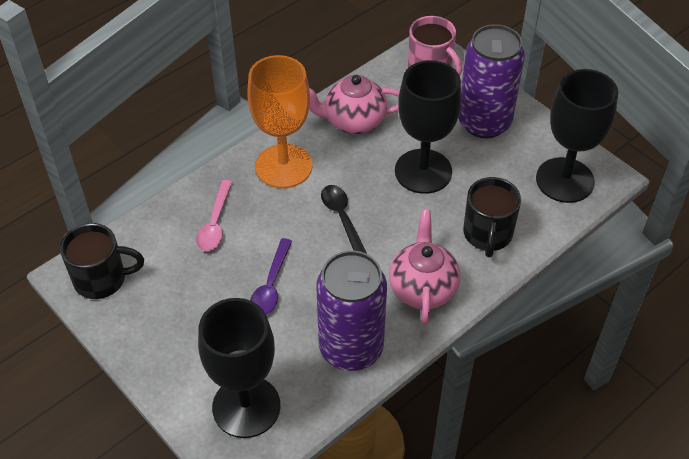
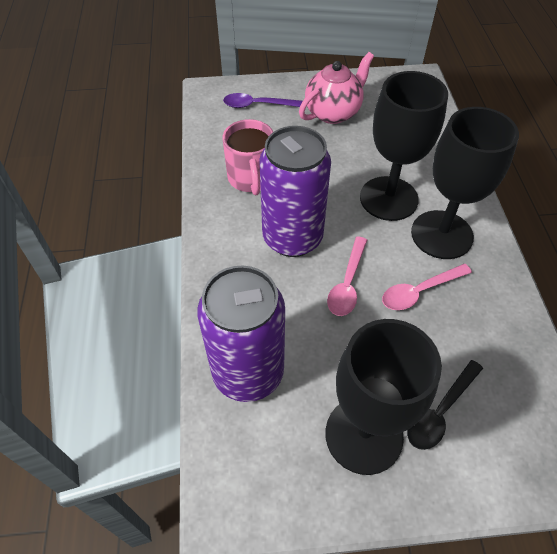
black mug: [60,223,144,299] [463,177,521,257] = 2 -> none = 0
orange goblet: [247,55,312,188] = 1 -> none = 0
pink spoon: [196,180,232,251] = 1 -> [327,236,367,316] [382,264,472,310] = 2
pink teapot: [309,75,400,134] [389,210,460,325] = 2 -> [299,52,374,124] = 1

